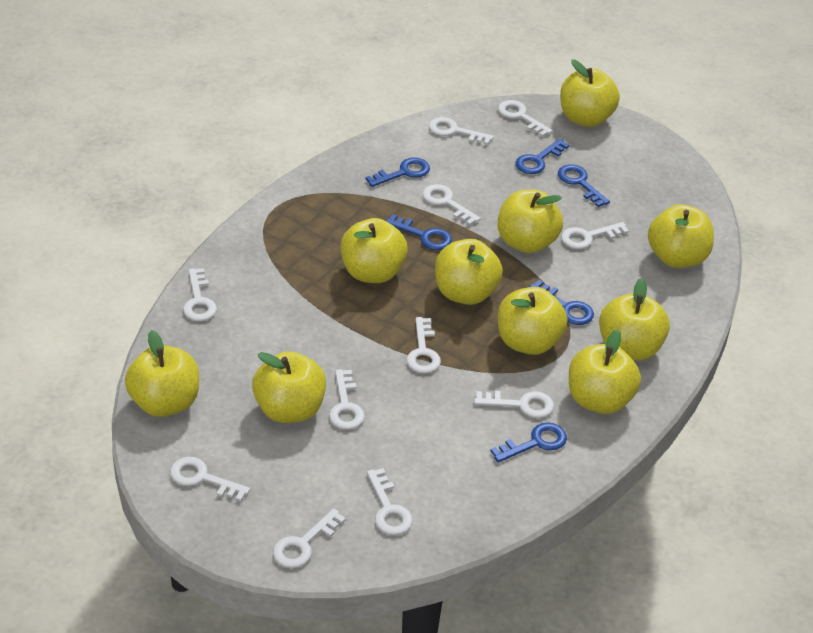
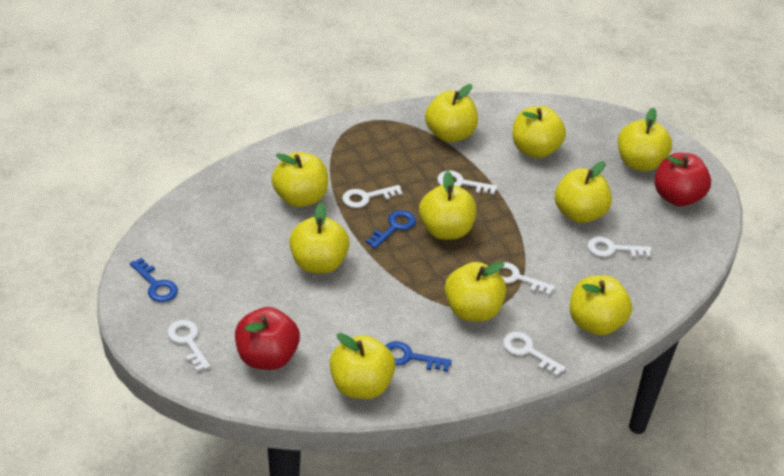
blue key: [366,157,430,187] [386,214,452,250] [491,422,567,462] [516,139,569,174] [529,280,594,325] [558,164,610,207] = 6 -> [130,258,178,302] [366,210,416,249] [385,341,452,372] = 3
red apple: none = 0 -> [235,307,300,370] [654,153,711,206] = 2
white key: [170,457,250,501] [183,268,217,321] [273,509,346,568] [329,369,365,430] [367,468,413,535] [407,317,441,373] [422,184,481,225] [429,117,494,145] [474,391,554,418] [498,100,553,137] [561,222,629,249] = 11 -> [167,320,210,372] [342,185,403,208] [437,171,498,195] [498,262,555,296] [503,332,566,377] [588,237,651,258] = 6

